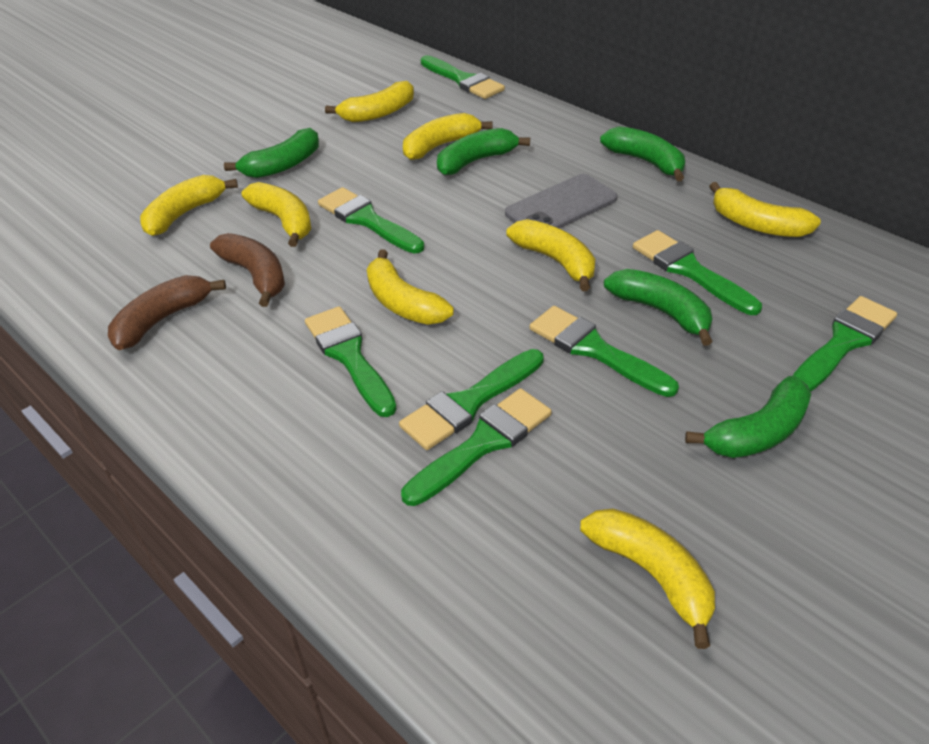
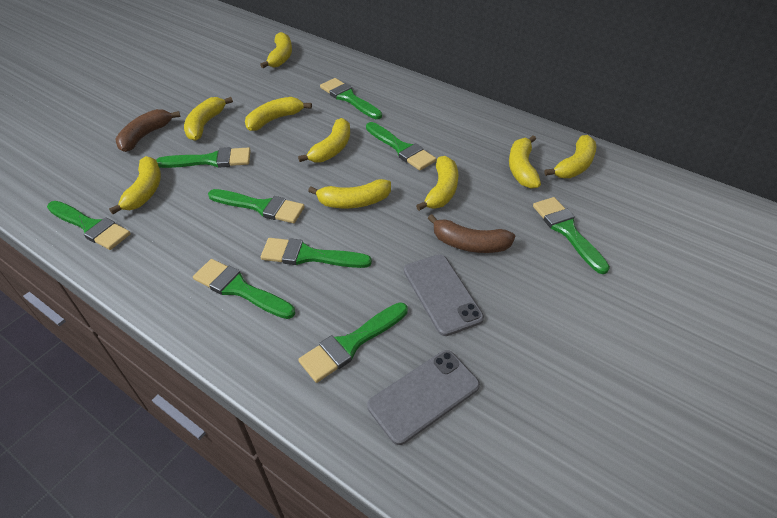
green banana: [224,128,319,178] [437,128,530,175] [600,126,685,181] [604,269,713,346] [685,376,811,458] = 5 -> none = 0
green brush: [305,306,397,417] [318,187,424,253] [399,349,544,450] [401,388,552,506] [421,55,505,99] [530,306,679,397] [633,230,762,315] [793,296,897,391] = 8 -> [47,201,131,250] [156,147,251,168] [193,259,295,319] [208,189,305,223] [261,238,372,268] [298,302,408,383] [320,78,382,119] [366,122,436,171] [533,197,610,274] = 9
grey phone: [505,174,617,229] = 1 -> [367,350,480,445] [404,254,484,336] = 2
yellow banana: [140,175,238,236] [242,182,312,247] [325,81,414,122] [367,249,454,325] [403,113,493,160] [506,219,595,291] [580,508,715,649] [709,182,821,237] = 8 -> [109,156,161,214] [184,97,233,141] [245,97,312,131] [260,32,292,68] [298,118,350,162] [308,179,391,208] [416,156,458,211] [509,135,541,189] [544,135,596,178] = 9

